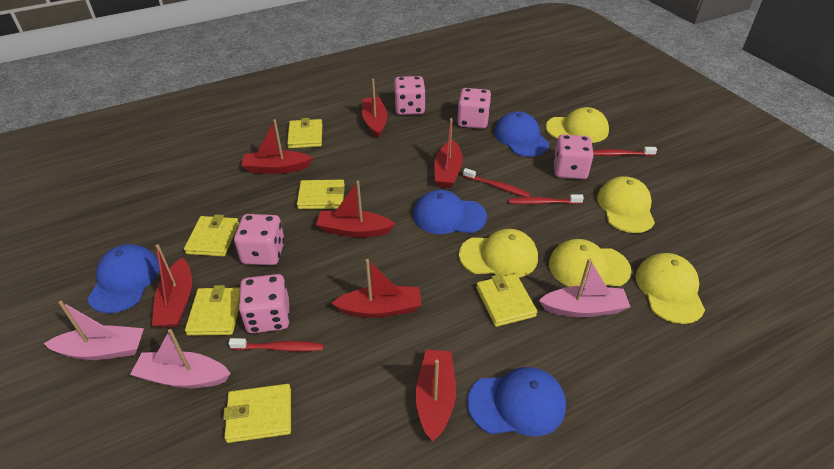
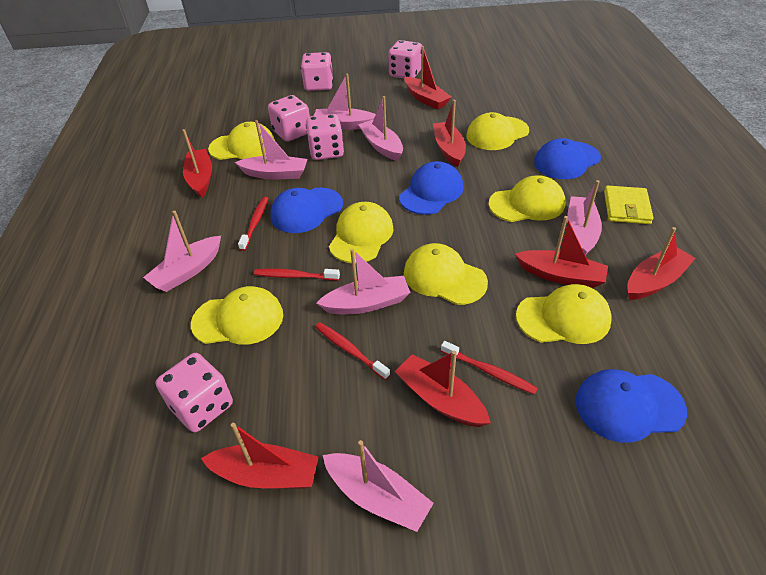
pink boat: [44,301,144,360] [130,329,231,388] [539,258,630,317] = 3 -> [143,211,221,292] [235,120,308,179] [314,73,376,130] [316,249,411,314] [323,440,434,532] [358,96,403,161] [567,180,602,255] = 7
yellow cap: [459,229,538,278] [546,107,609,143] [549,239,631,287] [597,176,655,233] [636,253,705,324] = 5 -> [191,286,283,345] [208,122,275,160] [329,202,394,264] [404,243,488,305] [467,112,529,150] [489,175,565,222] [516,284,612,344] = 7
yellow wallet: [184,215,239,257] [185,285,240,336] [223,384,291,443] [287,118,322,148] [297,180,345,209] [476,273,537,327] = 6 -> [604,185,654,224] = 1

